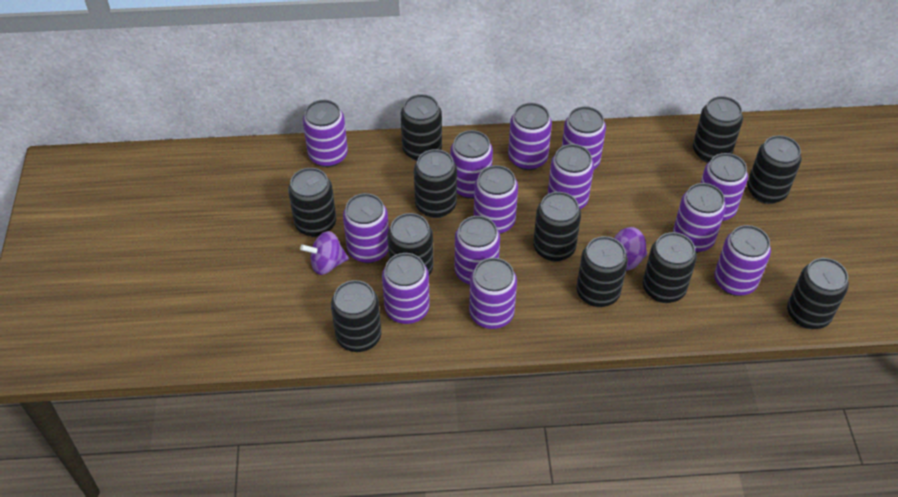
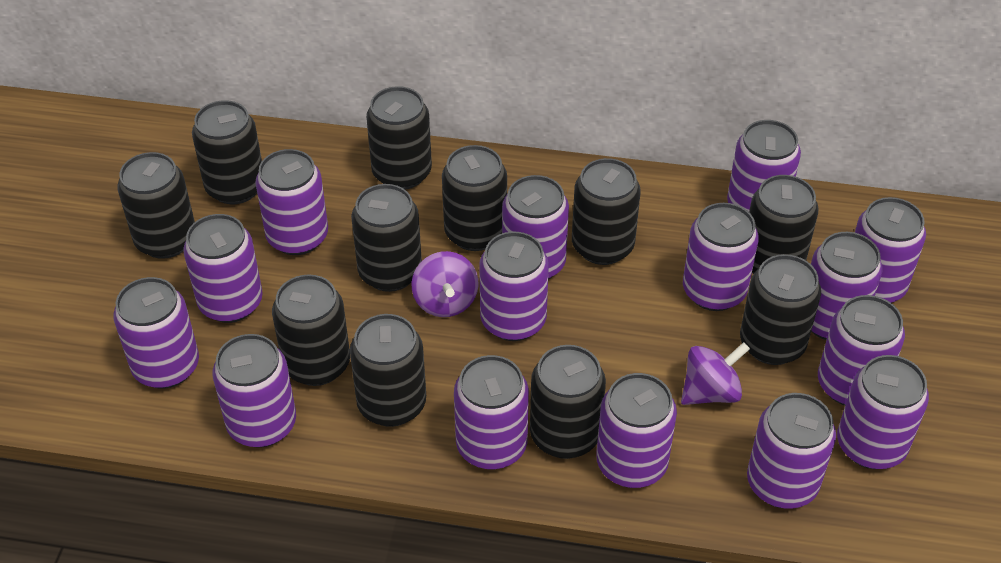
purple can: [303,100,348,167] [343,193,389,263] [382,253,430,324] [450,130,493,199] [455,216,500,285] [469,258,517,329] [474,165,518,234] [508,103,552,170] [547,144,594,209] [562,106,606,169] [673,183,726,253] [701,153,748,221] [714,225,771,296] = 13 -> [113,277,199,389] [183,214,263,323] [212,334,296,448] [255,149,328,255] [454,355,529,470] [479,232,549,341] [502,175,569,279] [596,373,677,488] [683,203,759,311] [727,120,801,212] [747,393,836,509] [811,232,883,340] [818,295,905,406] [837,355,929,469] [855,197,926,303] = 15

